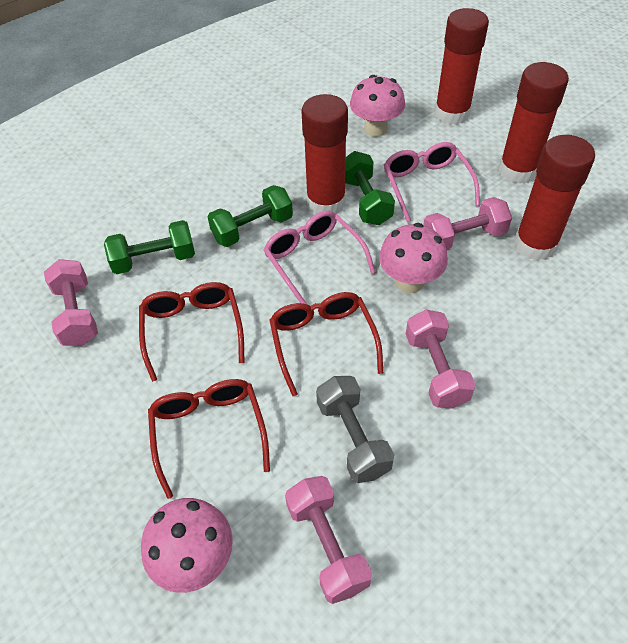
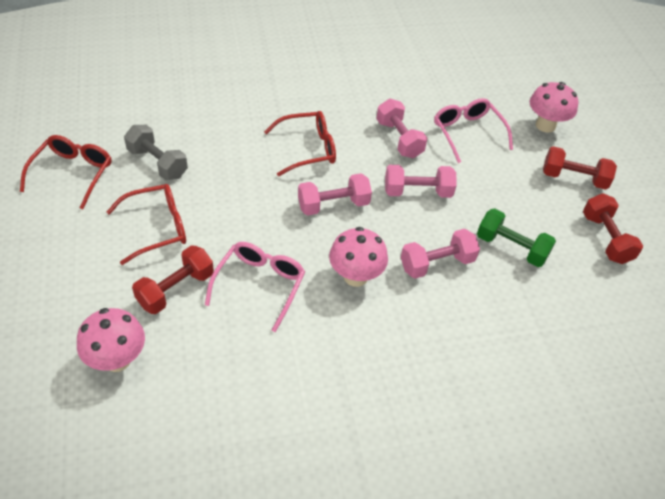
green dumbbell: [104,220,195,274] [208,185,293,247] [345,151,395,225] = 3 -> [477,208,556,267] = 1
red dumbbell: none = 0 -> [132,245,214,314] [543,146,617,190] [583,193,643,264] = 3
red glue stick: [301,94,348,214] [435,8,489,125] [499,62,569,184] [514,135,595,261] = 4 -> none = 0

